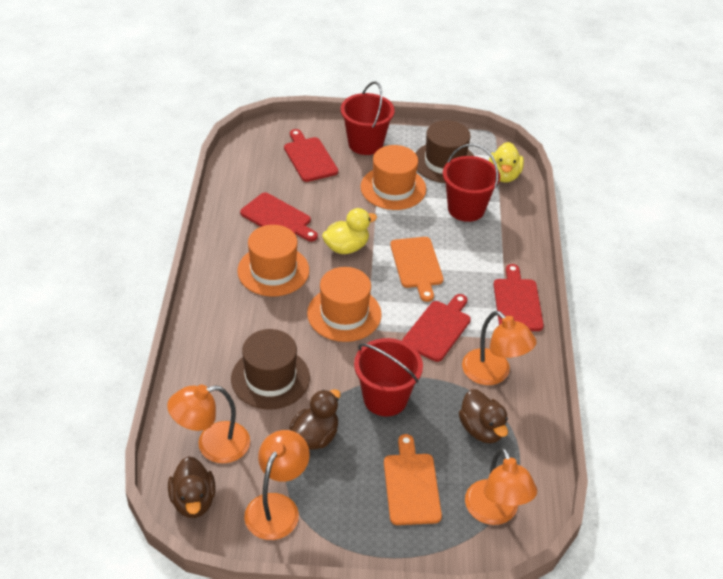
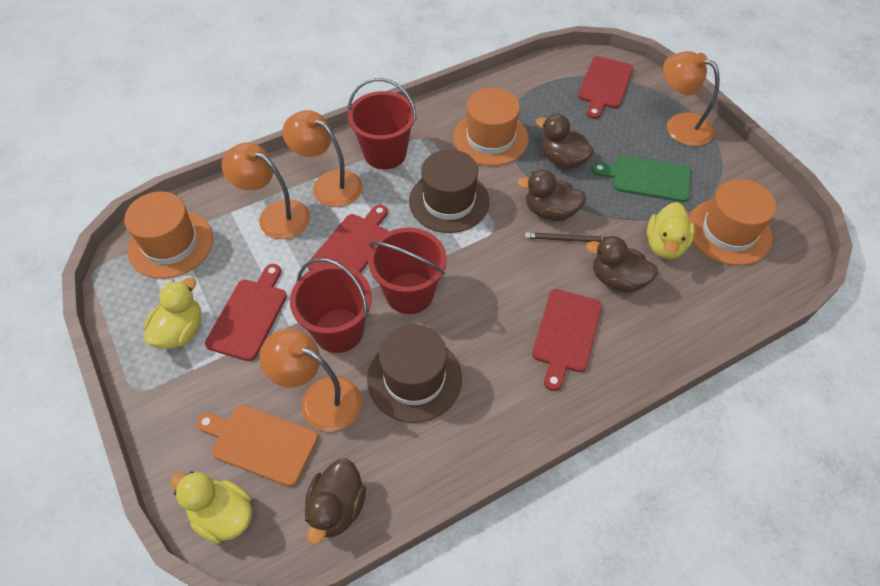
brown duck: [168,456,216,518] [289,389,341,450] [459,389,508,443] = 3 -> [305,458,366,545] [517,169,586,221] [536,114,594,169] [586,236,658,293] = 4
brown pencil: none = 0 -> [525,232,603,243] = 1
green cutting board: none = 0 -> [591,155,691,202] = 1
orange cutting board: [384,434,442,525] [390,237,443,302] = 2 -> [196,405,318,487] = 1
yellow duck: [322,208,377,254] [489,142,524,183] = 2 -> [144,277,201,349] [170,471,252,544] [647,202,695,259] = 3

